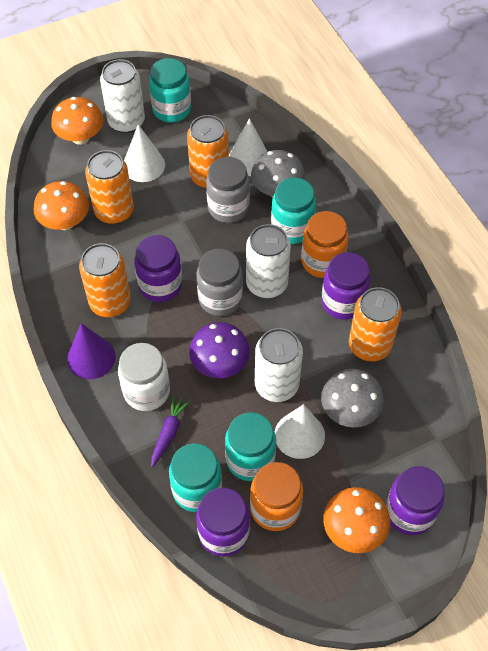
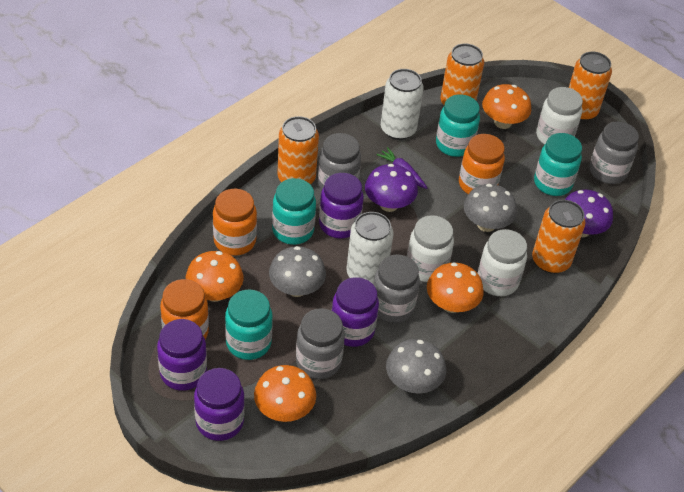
grey jar: [196,249,243,316] [206,157,250,223] = 2 -> [296,308,345,379] [318,133,361,190] [373,254,420,323] [589,121,639,184] = 4
grey mushroom: [251,150,305,197] [321,369,384,428] = 2 -> [269,246,326,297] [386,339,446,394] [464,184,517,232] = 3
orange jar: [250,462,303,531] [301,211,349,278] = 2 -> [160,279,209,339] [213,189,257,256] [459,134,505,194] = 3
orange mushroom: [34,181,89,230] [51,97,103,145] [323,487,390,553] = 3 -> [186,251,244,302] [254,365,316,422] [427,262,484,313] [482,84,531,129] = 4
purple cone: [67,323,116,379] = 1 -> none = 0
purple mushroom: [189,322,250,378] = 1 -> [365,164,418,212] [565,190,613,237] = 2
white can: [100,59,145,133] [246,224,291,298] [255,328,303,402] = 3 -> [347,212,394,284] [381,69,424,140] = 2
white cone: [124,124,165,182] [229,118,268,176] [275,404,325,459] = 3 -> none = 0
white jar: [118,343,170,411] = 1 -> [407,215,454,282] [478,229,527,296] [536,87,583,145] = 3

